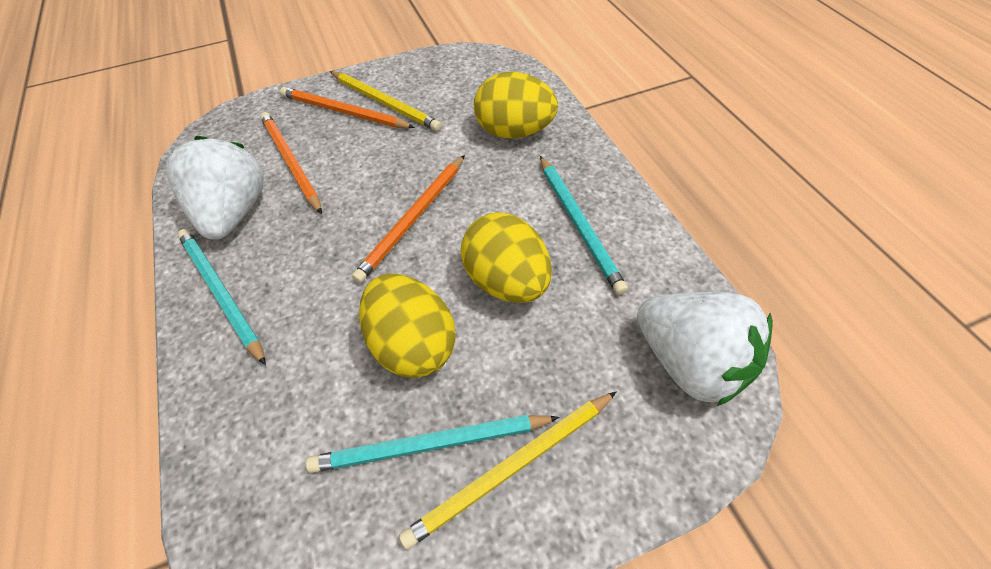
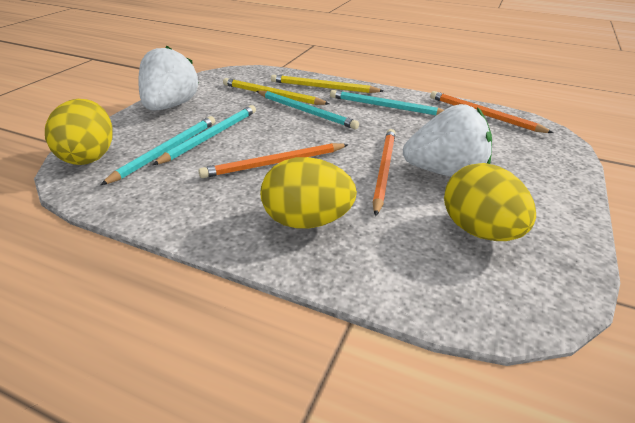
turquoise pencil: [178,229,266,365] [306,415,560,473] [540,156,628,295] = 3 -> [101,116,215,185] [153,105,256,165] [257,91,359,129] [330,90,444,116] = 4

